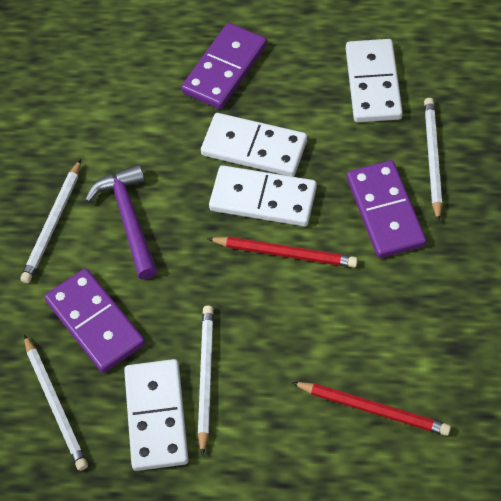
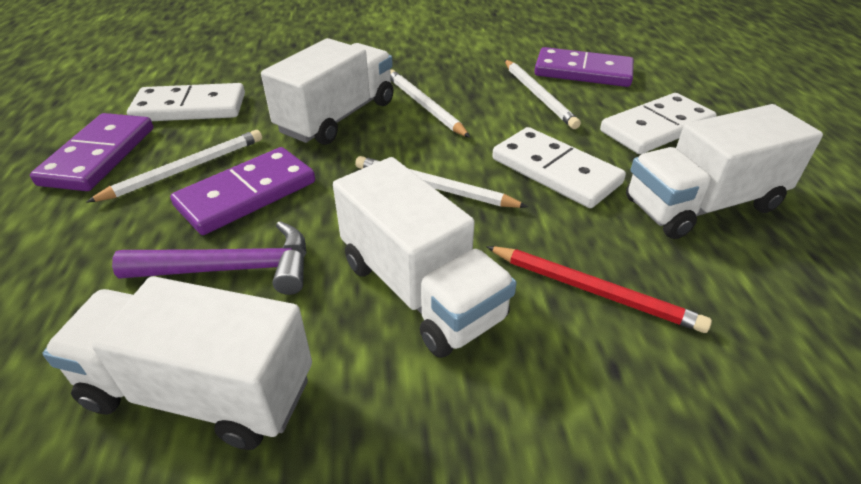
red pencil: [207,237,358,268] [292,382,451,436] = 2 -> [486,246,712,333] = 1
white domino: [124,359,188,471] [201,113,307,177] [209,165,317,226] [346,39,403,122] = 4 -> [127,83,245,121] [492,127,626,208] [600,93,717,154] = 3
white truck: none = 0 -> [43,276,312,450] [261,38,394,145] [333,157,517,358] [626,104,823,239] = 4

